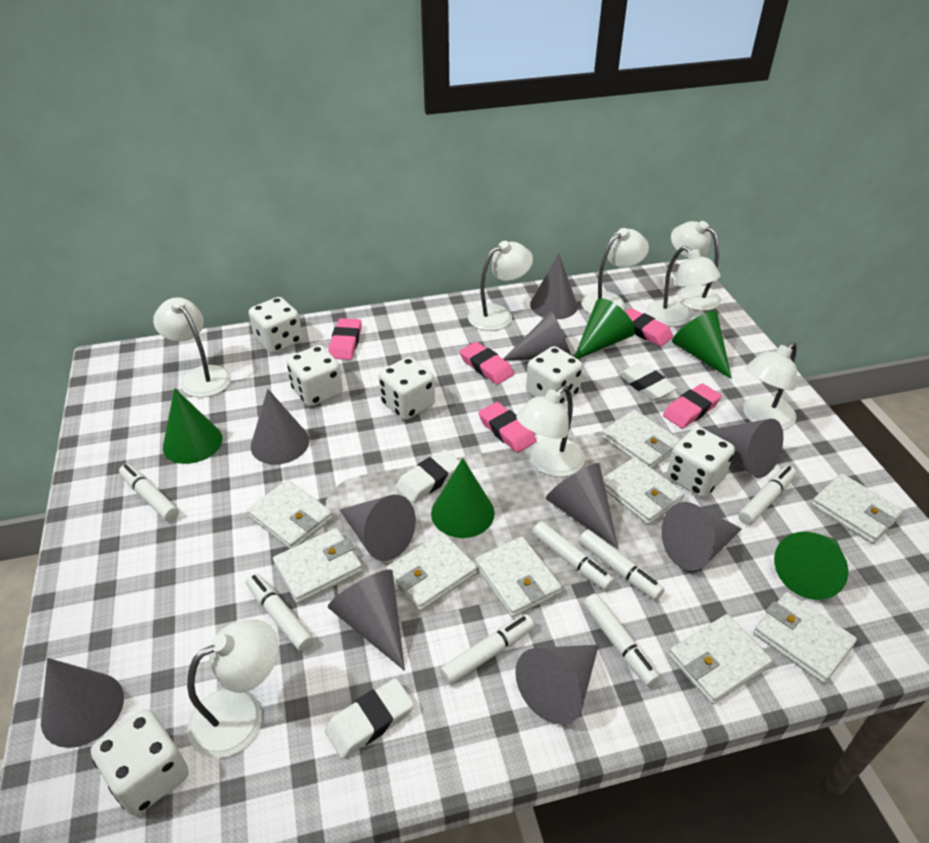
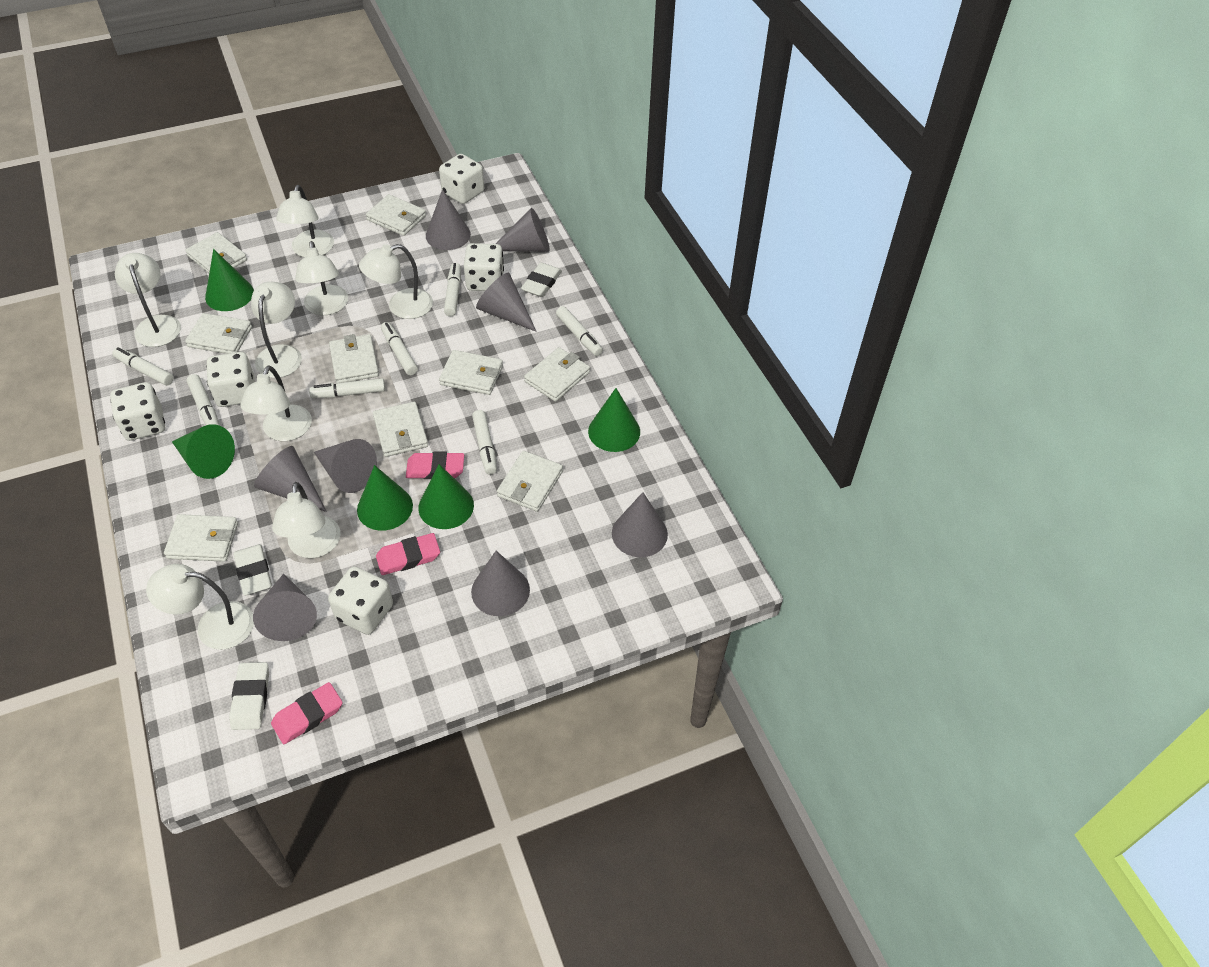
grey cone: [41,658,124,748] [251,389,309,464] [328,569,405,671] [340,495,416,561] [504,310,571,360] [515,645,599,725] [530,254,578,319] [546,463,618,549] [661,502,742,571] [707,419,783,478] = 10 -> [253,574,317,641] [254,446,327,512] [314,439,377,493] [426,189,471,250] [471,551,530,616] [476,273,537,332] [496,208,550,252] [612,492,668,557] = 8
pink eraser: [328,318,362,360] [460,342,514,385] [478,402,536,453] [625,308,673,346] [663,383,722,429] = 5 -> [271,682,343,744] [376,533,440,575] [406,452,464,479] = 3
white dice: [91,709,188,816] [249,297,303,354] [287,345,343,407] [379,357,435,420] [526,346,583,404] [667,427,735,498] = 6 -> [110,382,165,441] [206,352,255,407] [328,566,393,635] [439,154,484,204] [464,243,504,291] = 5

